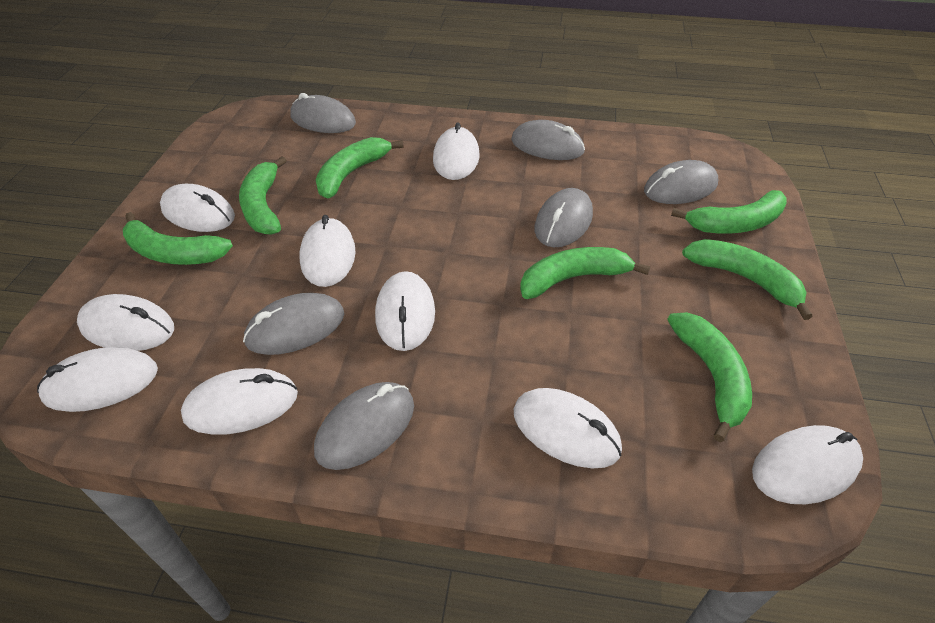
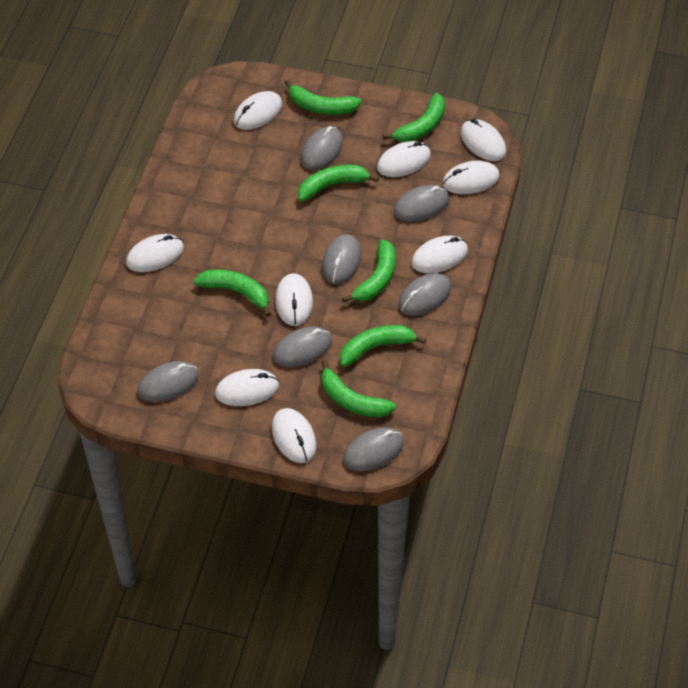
grey mouse: [243,293,344,355] [290,93,356,133] [314,382,414,470] [511,120,585,160] [535,188,593,247] [644,160,718,204] = 6 -> [137,361,199,402] [273,327,332,368] [301,126,343,170] [322,234,361,284] [343,427,404,471] [394,185,449,222] [398,273,451,316] = 7

